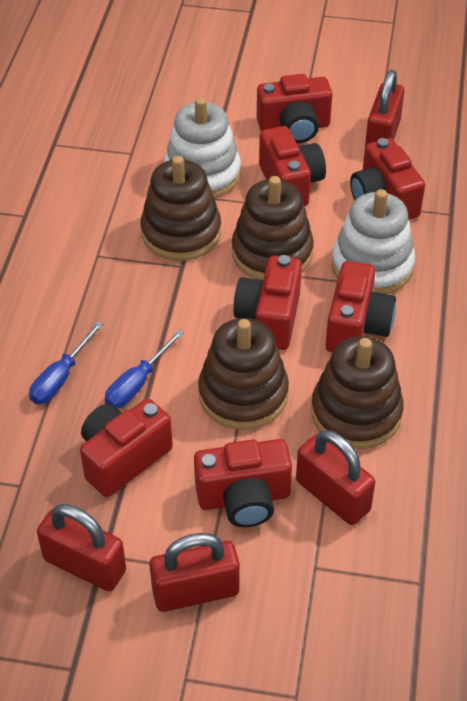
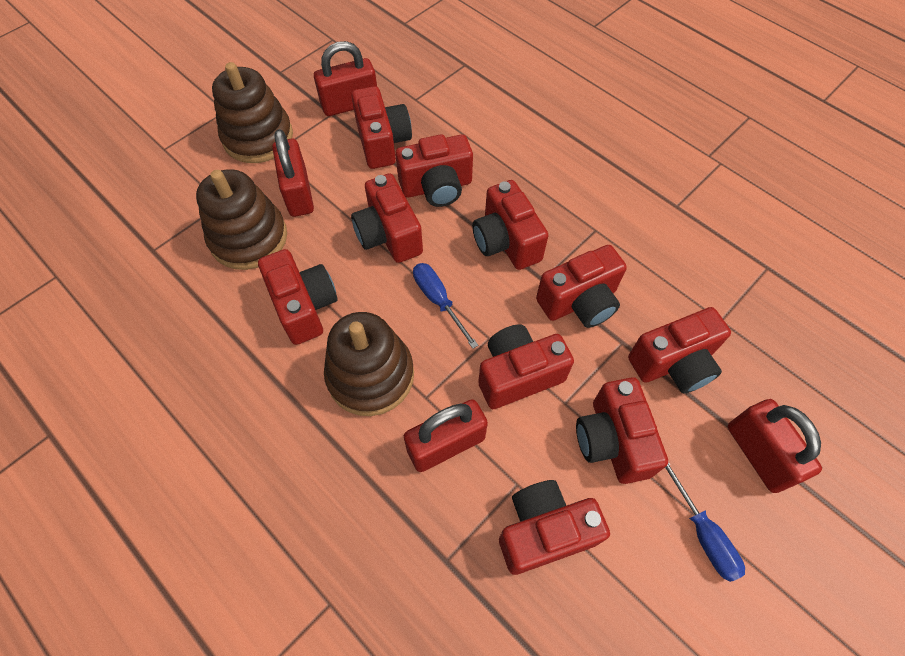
brown stacking toy: [140,156,221,261] [198,318,289,430] [232,176,314,280] [311,336,404,449] = 4 -> [196,169,287,270] [212,62,293,163] [324,312,414,416] = 3
red camera: [80,399,173,497] [194,439,292,527] [234,255,302,350] [257,74,333,143] [259,126,326,206] [325,261,396,353] [350,138,425,220] = 7 -> [258,249,338,345] [351,86,412,169] [351,173,423,263] [395,134,473,207] [472,180,549,270] [478,324,574,409] [499,480,610,575] [536,245,627,328] [576,377,668,484] [628,307,731,393] = 10
white stacking toy: [164,97,241,198] [331,189,415,294] = 2 -> none = 0

